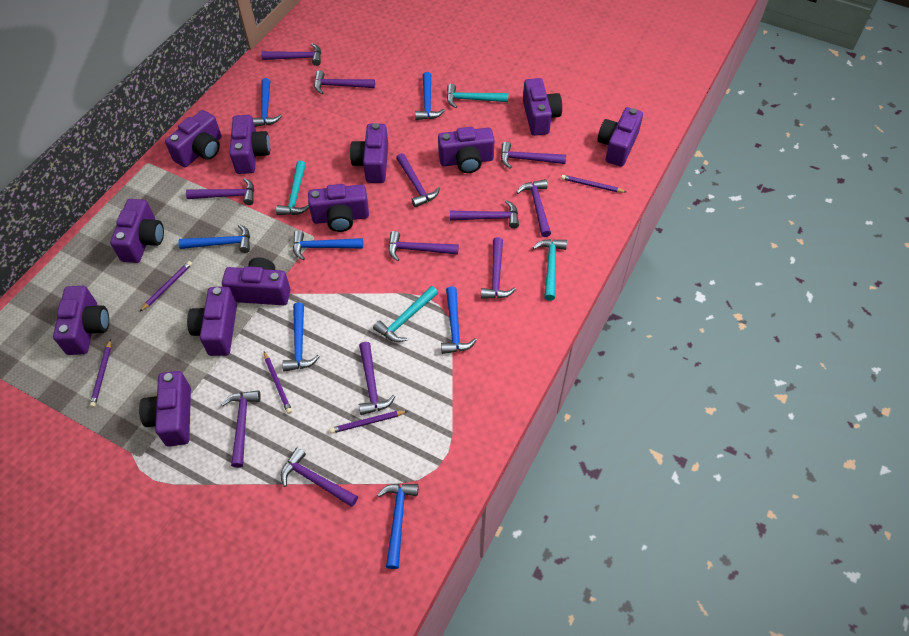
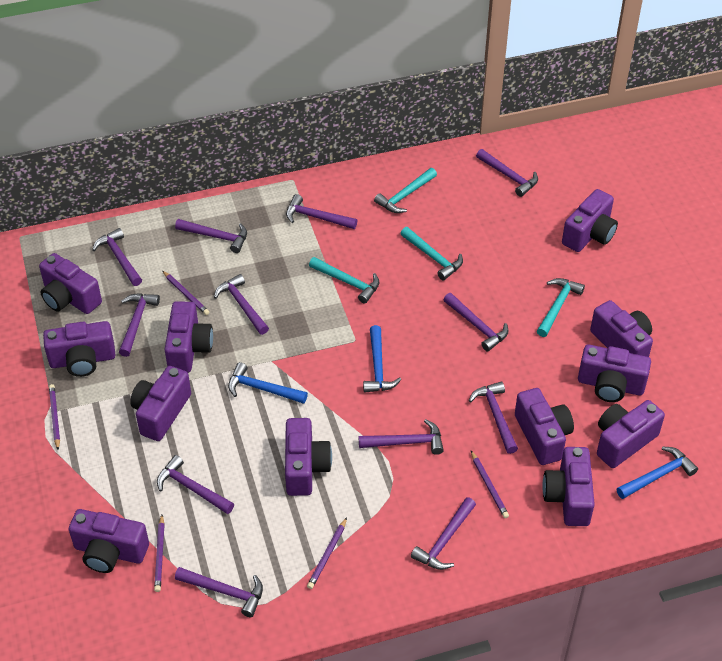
blue hammer: [178,224,250,253] [253,78,282,127] [282,302,320,371] [293,231,363,260] [377,483,419,569] [415,72,445,120] [441,286,477,354] = 7 -> [228,362,308,404] [363,325,401,393] [617,447,698,499] = 3

